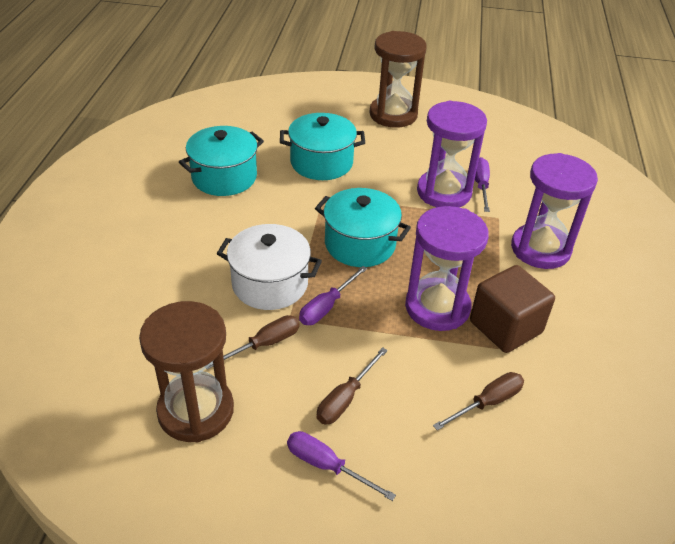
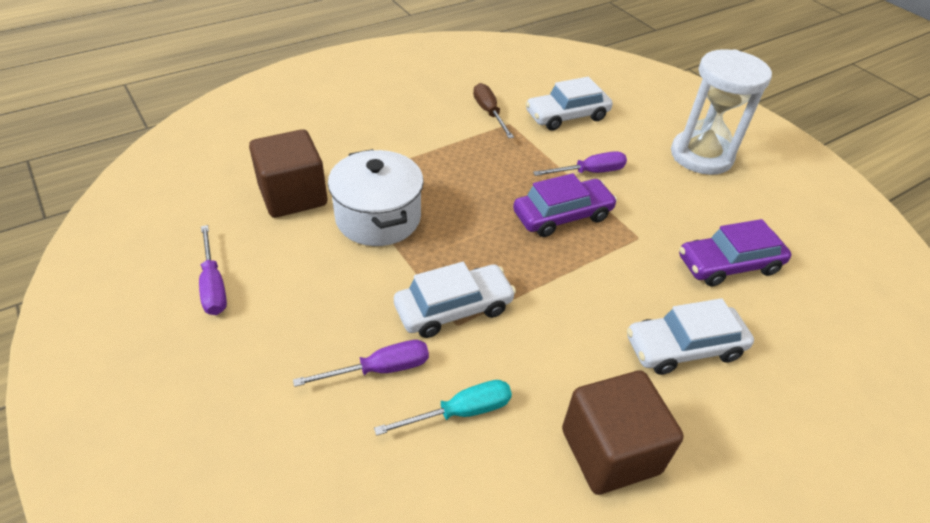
brown cube: [470,265,555,353] = 1 -> [249,129,327,218] [562,371,684,495] = 2
brown hourglass: [139,301,234,442] [369,31,427,128] = 2 -> none = 0
brown screwdriver: [206,315,299,369] [317,347,388,424] [433,372,524,430] = 3 -> [473,83,514,138] = 1
purple car: none = 0 -> [513,173,617,237] [679,219,791,286] = 2
purple hourglass: [405,206,489,331] [417,101,487,207] [511,153,598,269] = 3 -> none = 0
turquoise pot: [179,126,264,196] [280,113,365,180] [315,188,411,267] = 3 -> none = 0
turquoise screwdriver: none = 0 -> [374,380,512,436] = 1
white car: none = 0 -> [394,262,516,338] [525,77,613,131] [627,298,754,375] = 3
white hourglass: none = 0 -> [671,49,772,175] = 1

